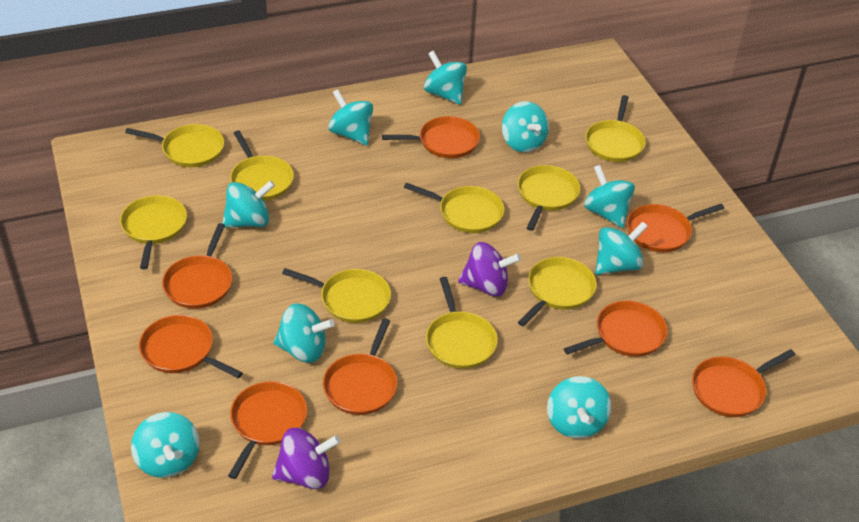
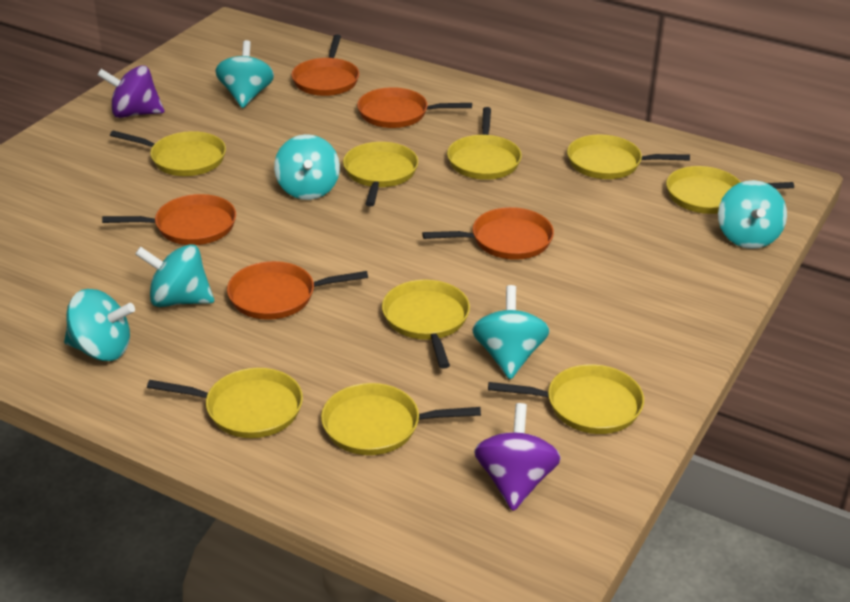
orange pan: [139,315,243,378] [162,223,232,309] [228,381,307,479] [323,318,397,415] [382,116,480,158] [564,301,668,357] [627,204,724,252] [692,349,795,417] = 8 -> [102,194,236,245] [227,261,368,320] [291,34,359,96] [357,87,472,128] [422,207,554,260] = 5
turquoise spinning top: [131,412,200,478] [222,180,275,228] [273,303,335,363] [328,89,373,145] [424,50,467,105] [502,101,549,153] [547,376,611,439] [584,165,635,228] [595,222,648,275] = 9 -> [64,289,135,361] [135,244,214,307] [215,40,274,108] [274,134,340,200] [472,285,550,379] [718,180,787,249] = 6

